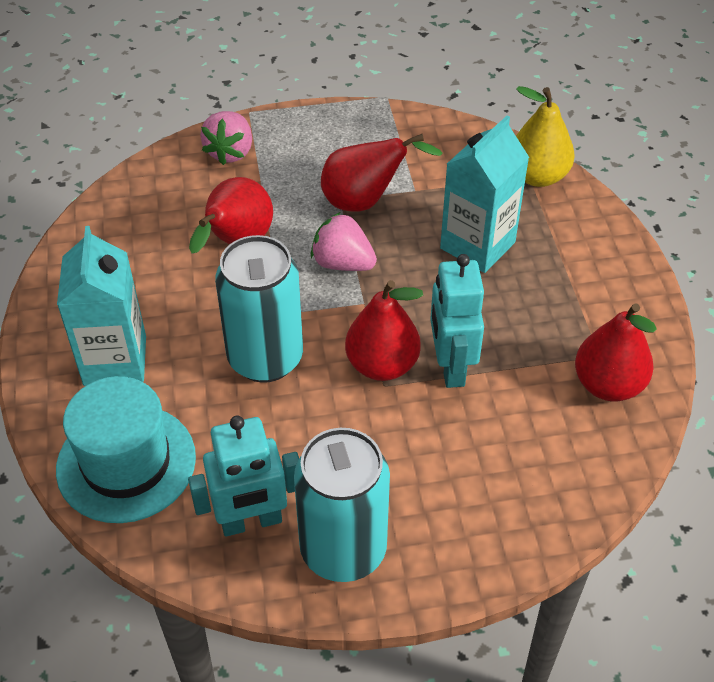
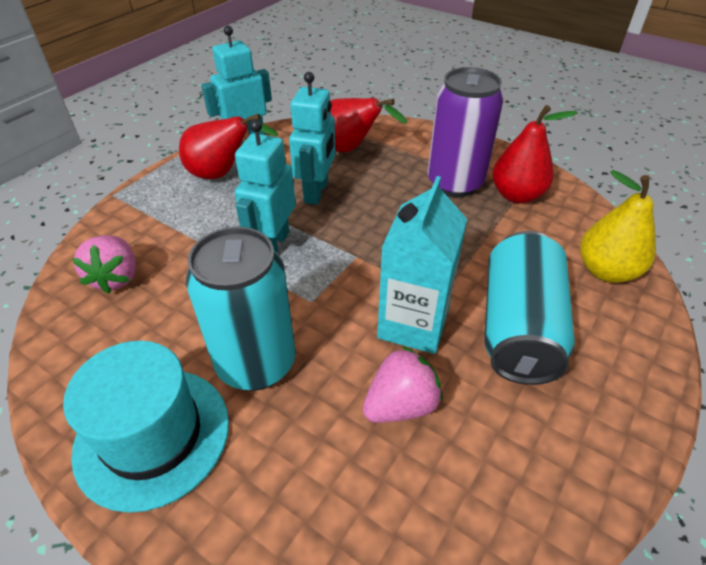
purple can: none = 0 -> [427,67,503,197] = 1
red pear: [189,177,273,254] [321,134,443,212] [345,280,423,381] [575,303,657,401] = 4 -> [179,114,278,179] [330,98,407,152] [493,105,578,203] = 3
turquoise carton: [57,226,146,386] [440,115,529,273] = 2 -> [377,176,467,354] = 1
turquoise robot: [188,416,299,537] [430,254,484,388] = 2 -> [201,26,272,144] [235,120,296,253] [289,72,336,205] = 3

